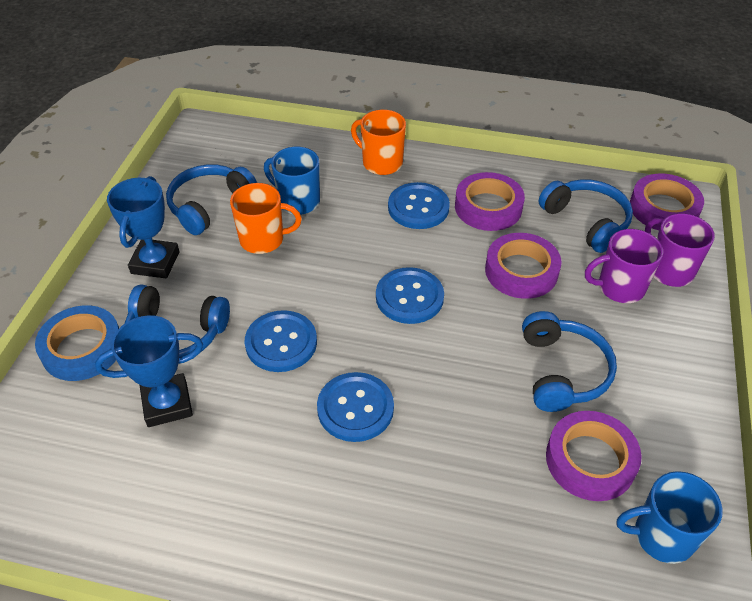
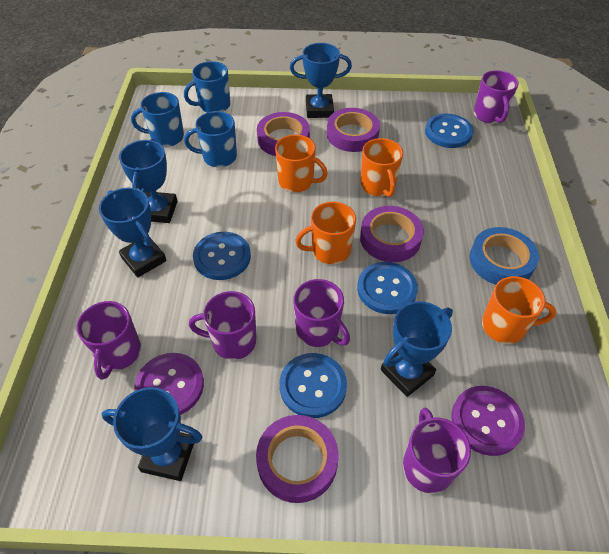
blue headphones: [125,284,230,357] [166,164,257,235] [522,311,617,412] [538,179,633,253] = 4 -> none = 0
blue mug: [264,147,320,215] [617,471,723,564] = 2 -> [131,92,184,147] [184,61,230,113] [184,111,237,167] = 3
blue trophy: [95,315,203,427] [107,176,179,278] = 2 -> [99,188,167,277] [102,387,202,481] [119,139,178,223] [290,43,352,118] [381,301,453,397] = 5
orange mug: [230,183,302,254] [351,110,406,175] = 2 -> [275,134,328,192] [295,202,356,264] [360,138,403,197] [482,276,556,344] = 4
purple button: none = 0 -> [134,353,204,415] [451,386,525,456] = 2
purple mug: [585,229,663,303] [645,213,715,287] = 2 -> [77,301,141,380] [189,291,257,360] [293,279,350,347] [403,408,471,493] [474,70,519,124] = 5

